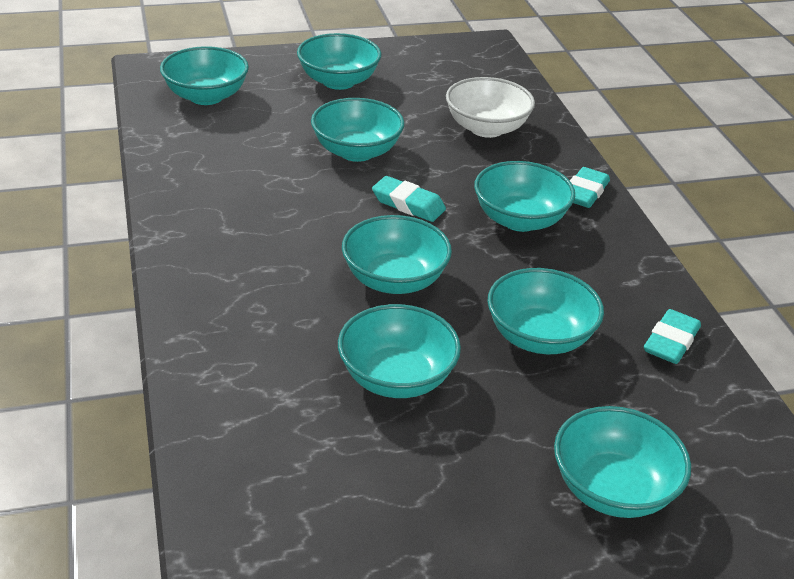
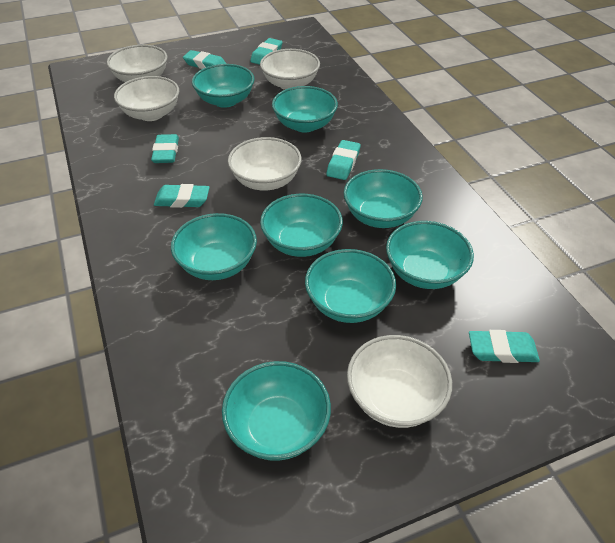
turquoise eraser: [372,176,446,222] [570,167,610,208] [644,309,701,364] = 3 -> [151,134,179,163] [154,184,210,208] [183,50,226,69] [250,38,282,65] [326,140,361,180] [469,330,540,363] = 6
white bowl: [446,77,535,138] = 1 -> [107,45,168,82] [114,76,179,121] [228,137,302,191] [260,49,320,90] [347,335,452,428] = 5

